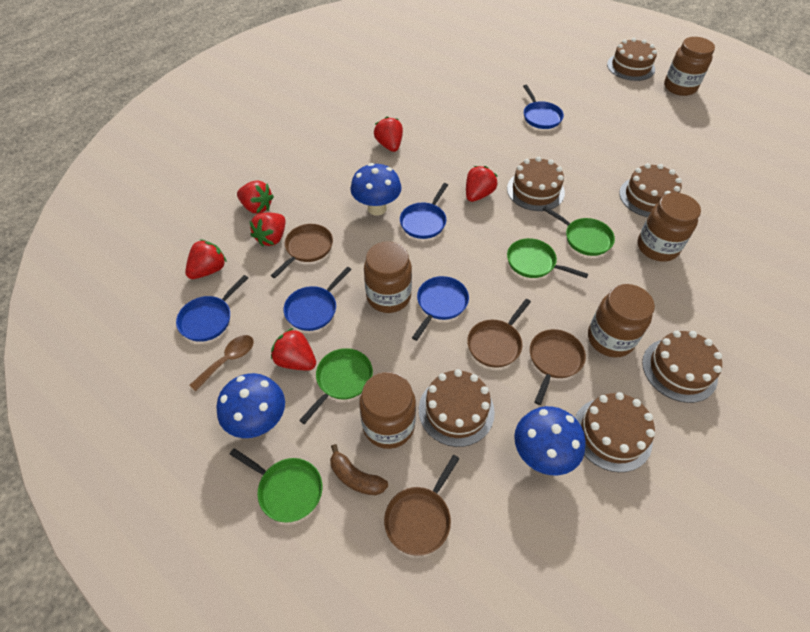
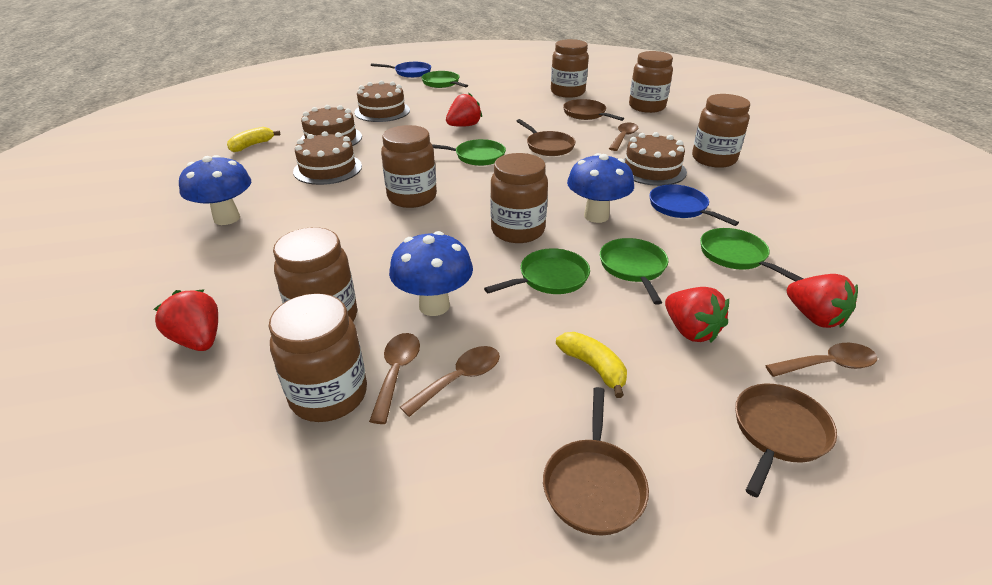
blue pan: [176,275,248,342] [284,267,352,331] [400,183,448,239] [412,276,469,341] [523,85,564,129] = 5 -> [371,62,431,78] [649,184,739,226] = 2
brown banana: [330,444,388,495] = 1 -> none = 0
brown cake: [419,369,495,447] [507,157,565,211] [575,392,655,472] [607,38,657,81] [619,163,682,217] [642,331,722,403] = 6 -> [293,131,362,185] [300,105,362,146] [354,80,410,122] [624,132,687,186] = 4
brown jar: [359,372,416,449] [364,241,412,313] [588,284,655,357] [638,193,701,262] [664,37,715,96] = 5 -> [269,293,367,422] [273,227,357,321] [381,125,437,208] [490,153,548,243] [551,39,589,98] [629,51,673,113] [692,94,750,168] = 7
brown spoon: [189,335,254,391] = 1 -> [369,333,420,424] [400,346,500,417] [609,122,638,151] [765,343,877,377] = 4
green pan: [230,448,322,523] [299,348,373,424] [507,238,588,278] [542,206,615,256] = 4 -> [421,71,468,88] [432,139,506,166] [484,248,590,294] [600,238,668,305] [700,228,803,282] = 5
red strawberry: [185,239,227,279] [237,180,274,214] [250,212,285,247] [271,328,316,370] [374,117,403,152] [466,166,498,202] = 6 -> [154,290,218,351] [446,93,482,127] [665,287,729,343] [787,274,858,328] = 4
yellow banana: none = 0 -> [227,127,281,152] [556,332,627,398] = 2

